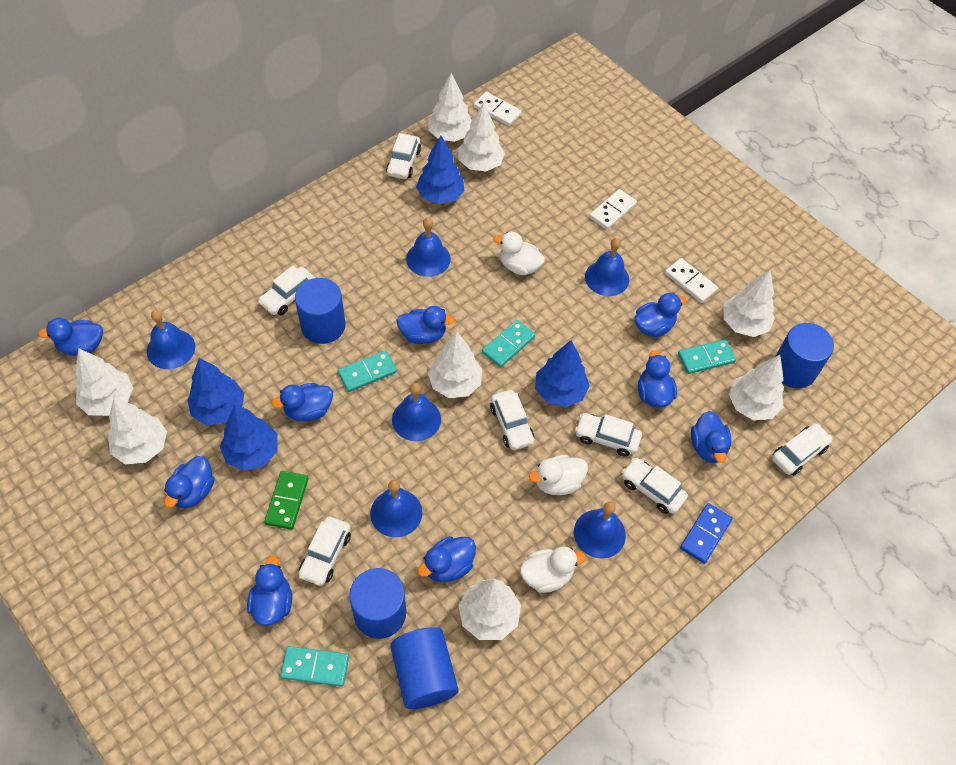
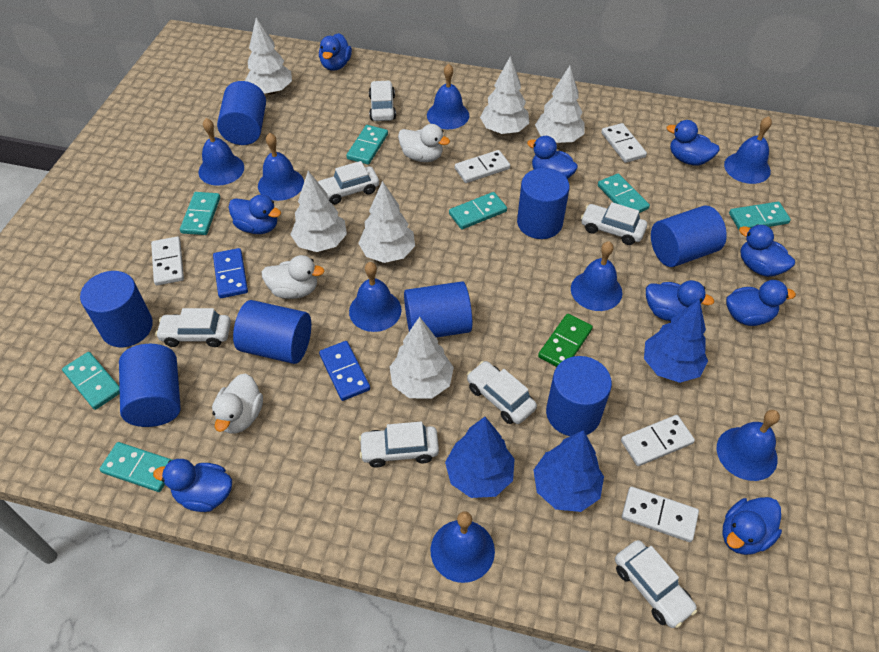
blue bell: [147,310,195,369] [370,480,422,537] [392,383,441,441] [406,218,451,277] [574,502,626,559] [585,238,629,296] = 6 -> [199,118,244,186] [258,133,304,201] [349,262,402,332] [427,64,469,129] [430,511,495,583] [571,241,622,311] [717,410,780,481] [724,116,772,184] = 8
blue cylinder: [295,278,346,344] [349,568,406,639] [390,627,459,709] [775,323,834,388] = 4 -> [80,271,153,347] [119,344,181,427] [217,81,266,145] [233,300,311,364] [404,281,473,338] [517,168,570,239] [546,356,612,436] [651,206,727,267] = 8
blue domino: [680,503,732,564] = 1 -> [213,248,248,298] [319,341,370,401] = 2
blue tree: [187,358,244,425] [220,404,277,471] [416,135,465,204] [535,340,590,407] = 4 -> [445,417,515,498] [533,430,604,512] [644,299,708,383] = 3
turquoise domino: [280,646,349,687] [338,350,397,392] [482,320,535,368] [678,339,736,374] = 4 -> [62,352,120,410] [100,442,172,492] [180,192,220,235] [346,125,388,165] [449,192,507,229] [598,173,650,213] [729,202,791,230] = 7
white domino: [474,92,522,126] [589,189,637,230] [665,258,718,303] = 3 -> [151,237,184,286] [455,150,510,183] [601,123,647,163] [621,415,695,466] [622,487,699,542] = 5
white tree: [75,349,133,416] [108,398,167,464] [428,73,472,142] [428,331,482,398] [458,103,505,171] [459,578,521,640] [723,270,775,337] [729,355,784,420] = 8 -> [245,17,292,94] [290,171,347,252] [358,181,415,263] [390,317,454,399] [480,56,529,134] [535,66,585,143] = 6

